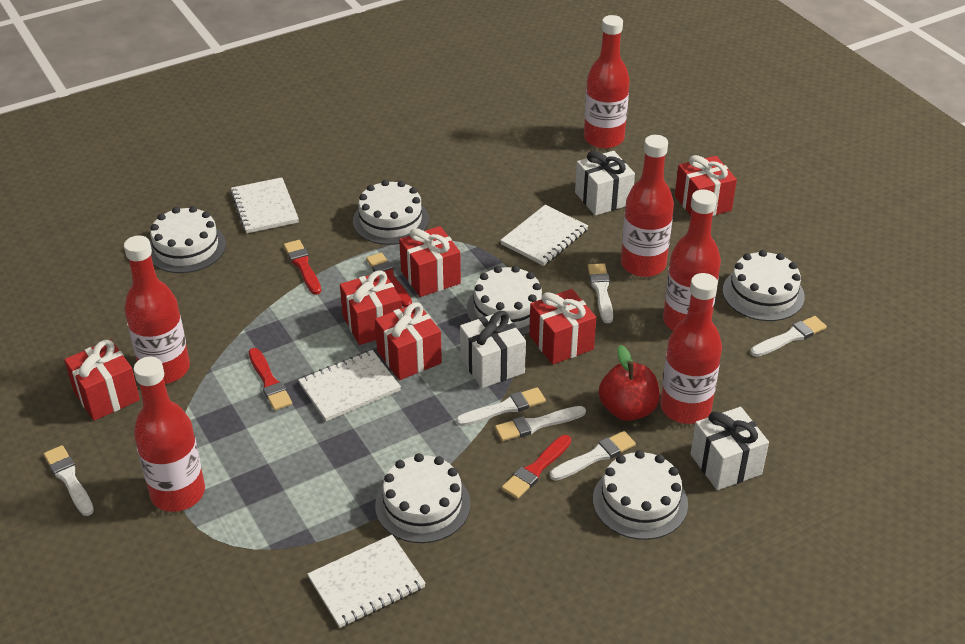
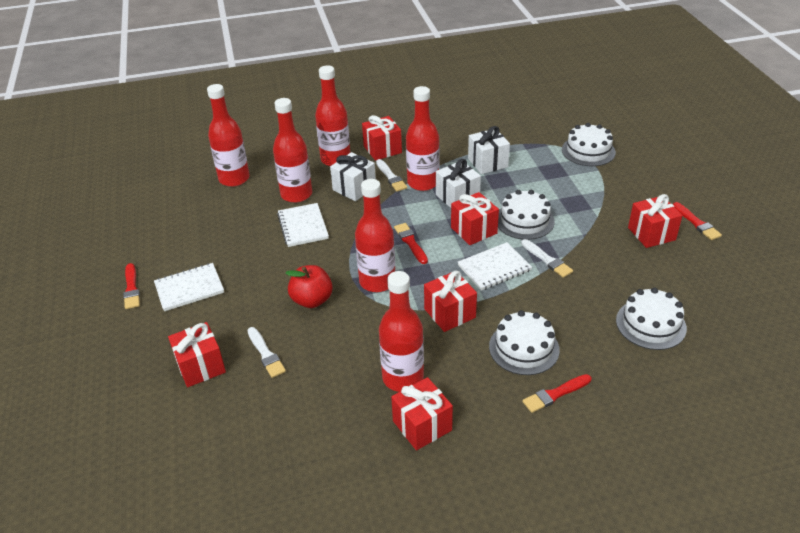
white brush: [44,445,94,516] [456,387,546,426] [495,406,586,441] [550,431,636,481] [588,263,613,323] [751,316,827,357] = 6 -> [247,327,286,378] [376,159,407,192] [521,239,573,278] = 3
white cake: [150,206,226,273] [353,180,429,245] [375,453,471,543] [467,266,543,336] [593,450,688,540] [723,250,805,321] = 6 -> [489,310,560,375] [498,190,555,240] [562,123,616,166] [616,288,687,350] = 4
white notebook: [230,177,299,233] [298,350,401,421] [307,535,426,628] [500,205,588,266] = 4 -> [154,263,224,311] [277,203,329,247] [458,242,532,291] = 3

